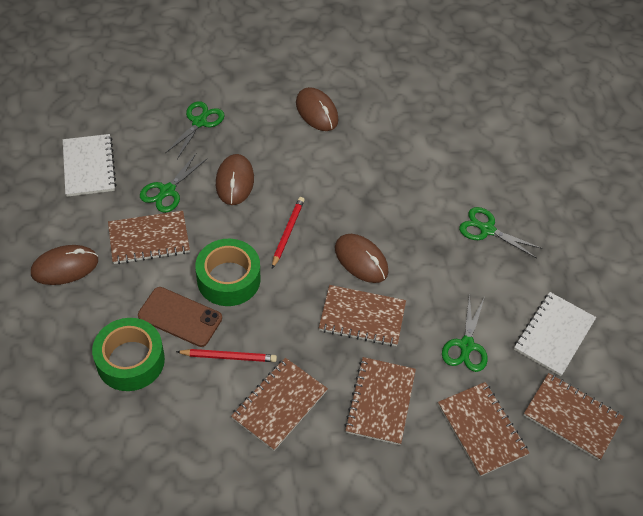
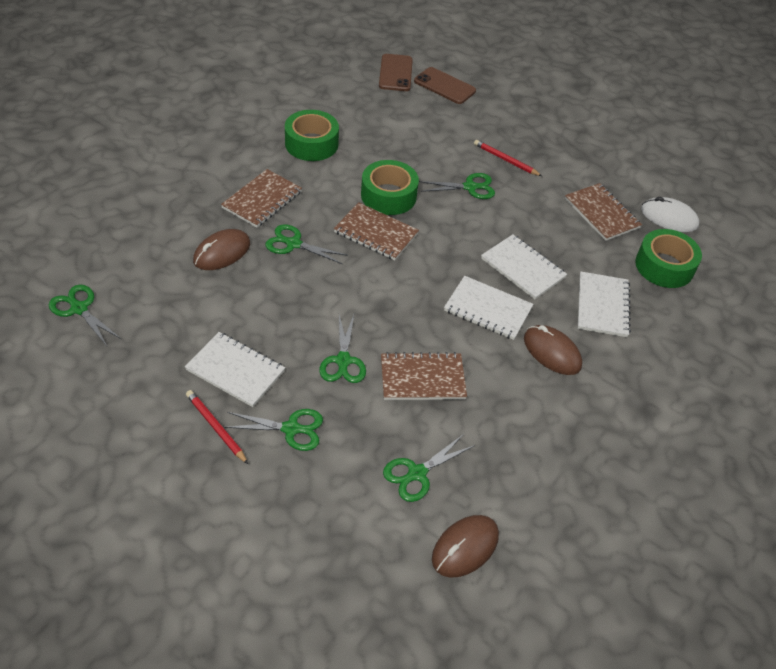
brown mouse: [31,245,98,285] [216,154,254,205] [296,87,339,131] [335,234,389,283] = 4 -> [193,229,250,270] [432,515,499,577] [524,325,582,375] = 3
brown notebook: [108,211,190,264] [231,358,328,451] [319,285,406,346] [345,357,416,445] [438,382,529,476] [524,373,624,460] = 6 -> [221,169,302,228] [334,202,419,260] [381,352,467,400] [565,183,642,241] = 4
brown phone: [138,287,222,347] = 1 -> [379,54,413,91] [414,67,476,104] = 2
green scissors: [140,154,208,213] [165,101,225,159] [442,293,488,372] [459,207,542,258] = 4 -> [49,285,121,346] [224,409,323,451] [265,224,348,264] [320,315,366,383] [383,434,475,502] [419,173,495,199] = 6
green tape: [92,318,165,391] [195,239,261,306] = 2 -> [285,110,339,161] [361,160,419,215] [636,229,702,288] = 3
white mouse: none = 0 -> [641,197,699,232] = 1
white notebook: [63,134,117,197] [514,292,596,376] = 2 -> [185,332,285,407] [444,276,533,340] [481,234,567,299] [578,271,631,337] = 4

